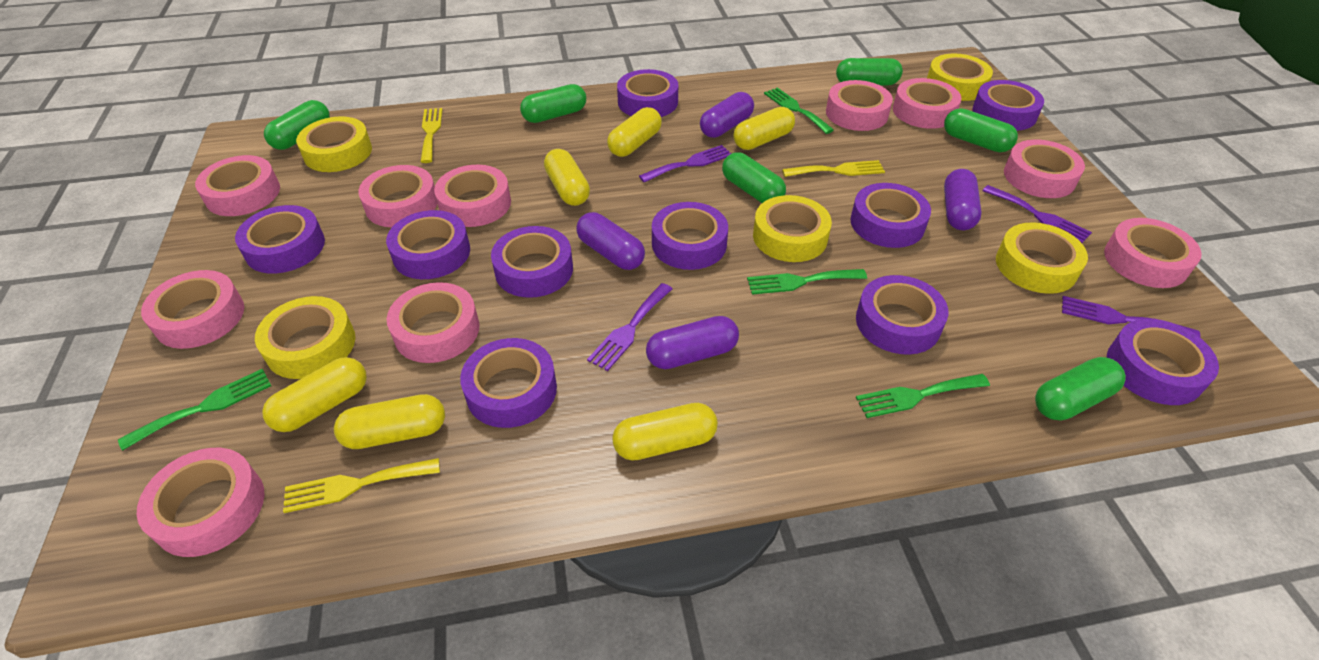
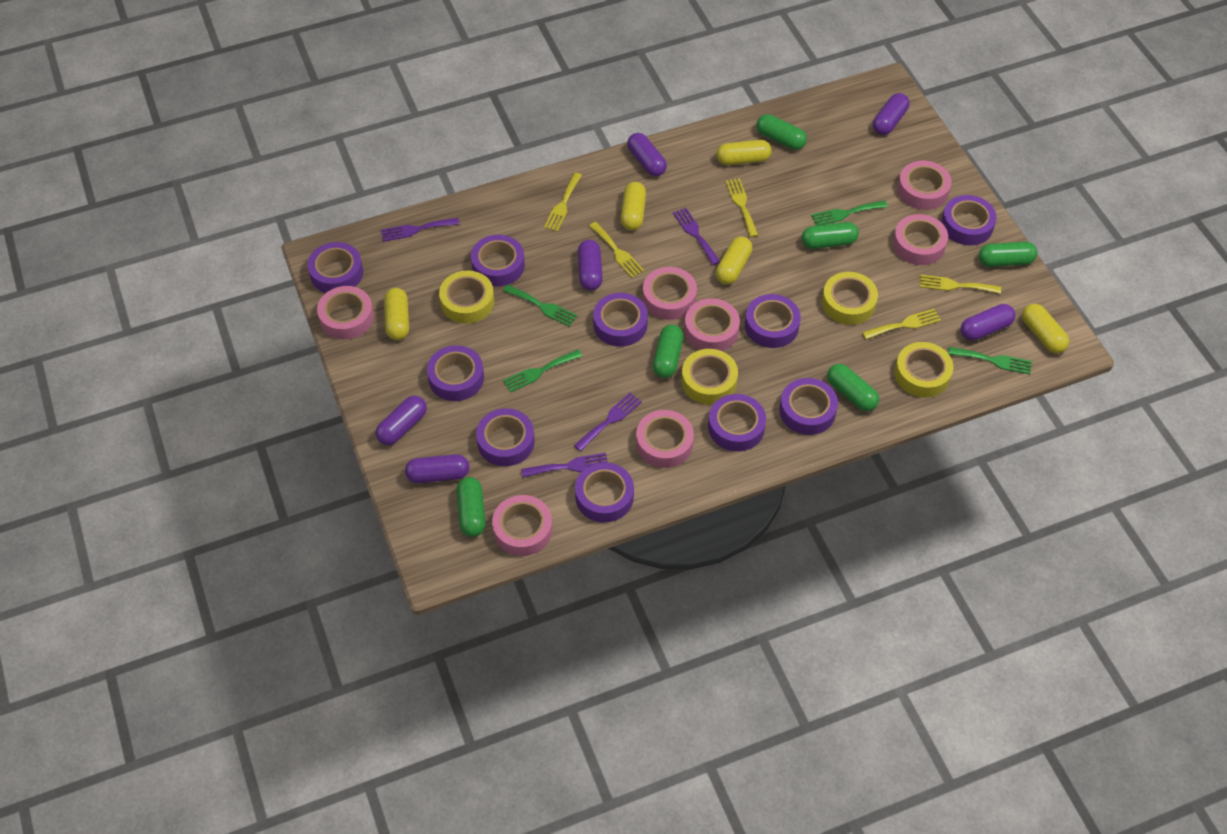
pink tape: [137,448,265,557] [141,270,244,349] [195,155,280,216] [359,165,437,227] [387,282,480,363] [434,165,511,227] [826,80,893,131] [893,78,961,129] [1004,139,1085,198] [1104,218,1202,288] = 10 -> [317,286,374,340] [492,495,553,556] [636,410,694,468] [643,267,697,320] [684,298,740,351] [893,214,948,265] [897,161,952,210] = 7
purple capsule: [576,212,645,270] [646,316,739,369] [700,92,754,138] [944,169,982,230] = 4 -> [376,396,427,445] [405,454,469,483] [578,240,603,291] [627,133,667,176] [873,93,910,135] [961,304,1015,341] = 6
yellow capsule: [262,357,367,432] [334,394,445,449] [544,149,590,206] [607,107,662,157] [612,403,718,461] [733,107,795,150] = 6 -> [384,288,409,340] [621,182,646,230] [716,140,772,165] [716,237,752,285] [1022,304,1069,353] = 5
yellow fork: [283,458,440,513] [420,108,443,163] [782,160,885,177] = 3 -> [544,173,582,232] [589,222,644,278] [726,178,758,237] [862,309,941,340] [920,275,1001,294] = 5
yellow tape: [255,296,355,379] [296,116,372,172] [753,195,832,262] [927,54,993,101] [996,222,1088,294] = 5 -> [439,270,494,324] [681,349,738,405] [822,272,878,325] [894,342,954,397] = 4

